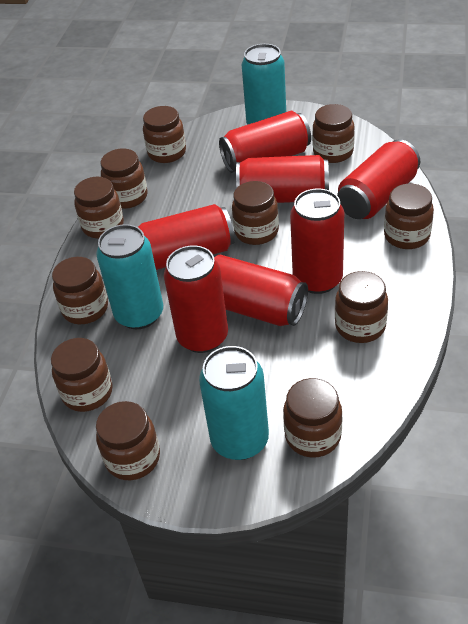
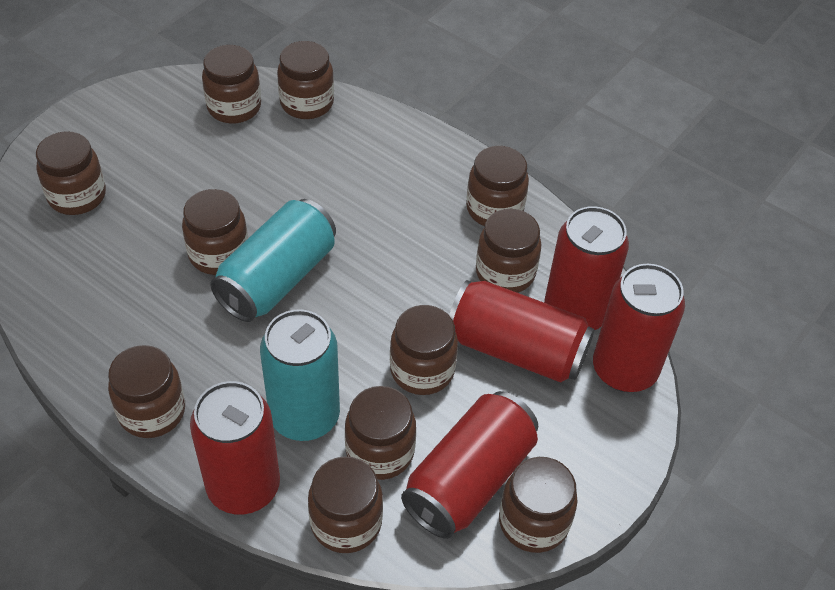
red can: [138,204,235,270] [164,245,228,353] [214,255,308,326] [219,111,311,173] [236,155,329,203] [290,189,344,294] [337,139,420,219] = 7 -> [190,381,280,515] [401,391,538,539] [449,280,594,383] [544,206,629,330] [593,264,685,392] = 5
turquoise can: [96,224,163,329] [199,346,269,460] [242,44,286,125] = 3 -> [210,199,336,322] [260,309,340,441] = 2

